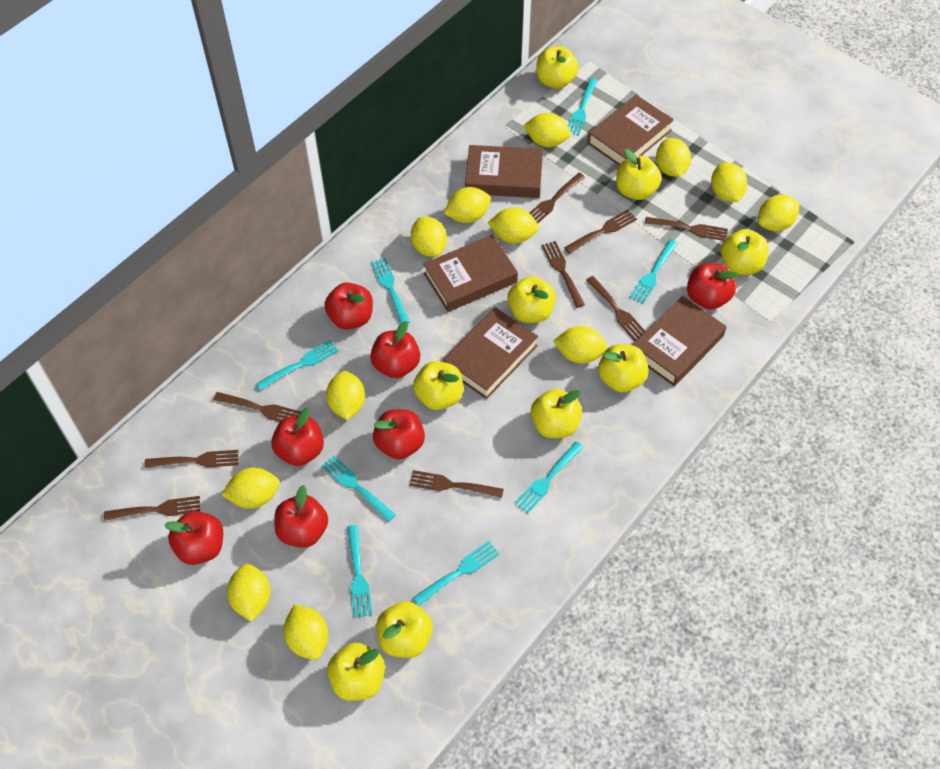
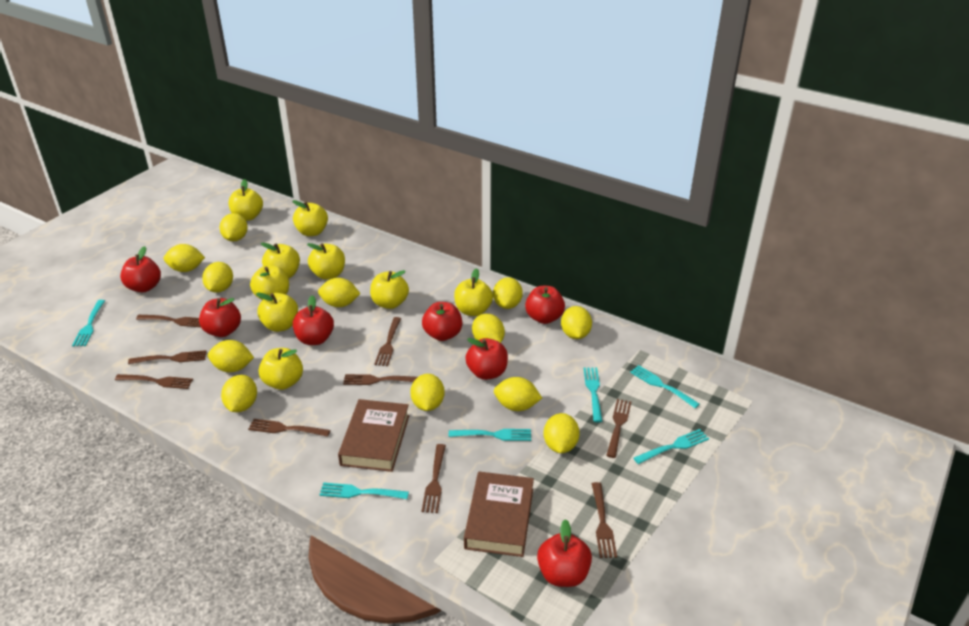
brown book: [423,235,518,312] [443,307,538,399] [465,145,543,198] [587,95,674,165] [633,296,727,386] = 5 -> [338,399,409,472] [464,472,534,557] = 2
turquoise fork: [256,340,339,391] [321,455,396,522] [347,525,372,618] [371,258,410,323] [413,541,499,606] [515,441,584,513] [568,78,598,136] [630,239,678,304] = 8 -> [72,300,105,346] [319,482,409,499] [449,429,531,441] [583,368,603,422] [630,365,700,408] [633,429,709,464] = 6

